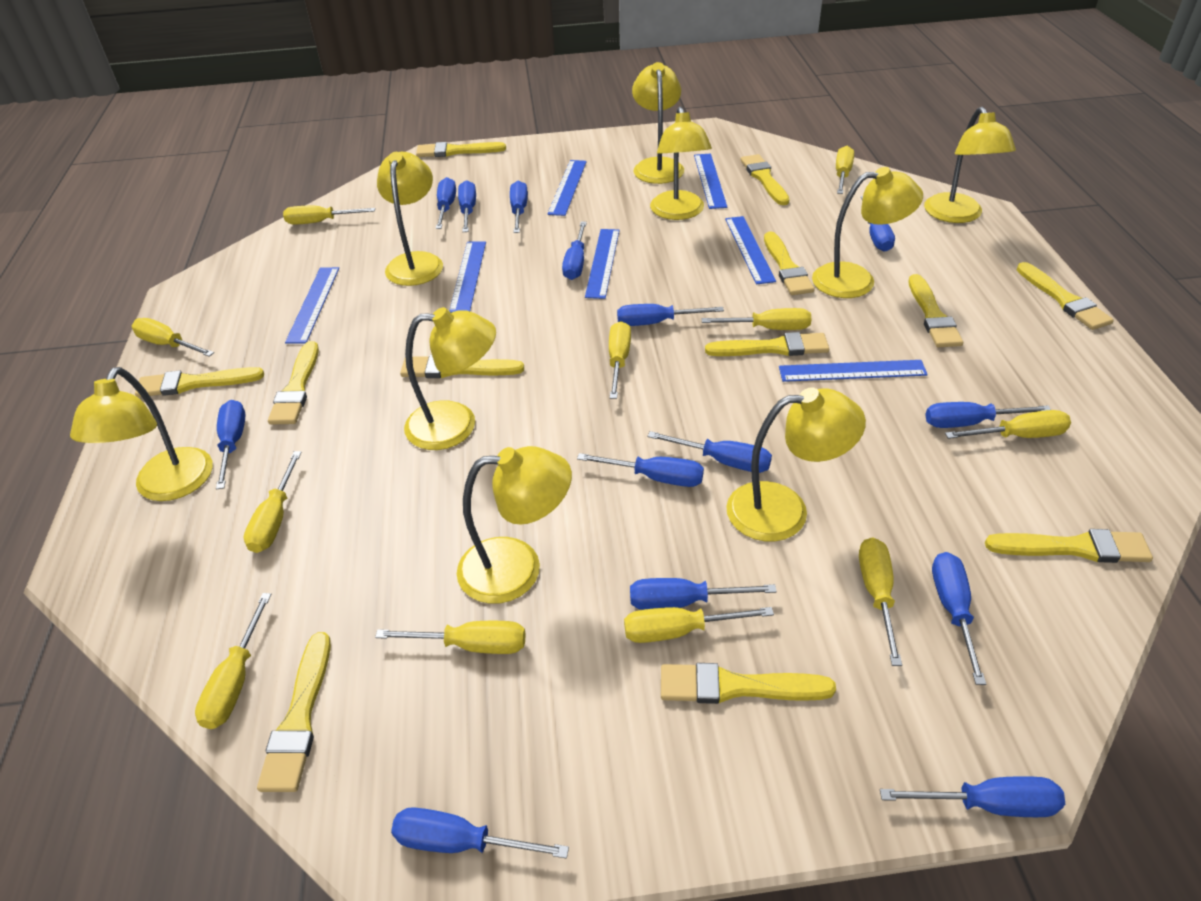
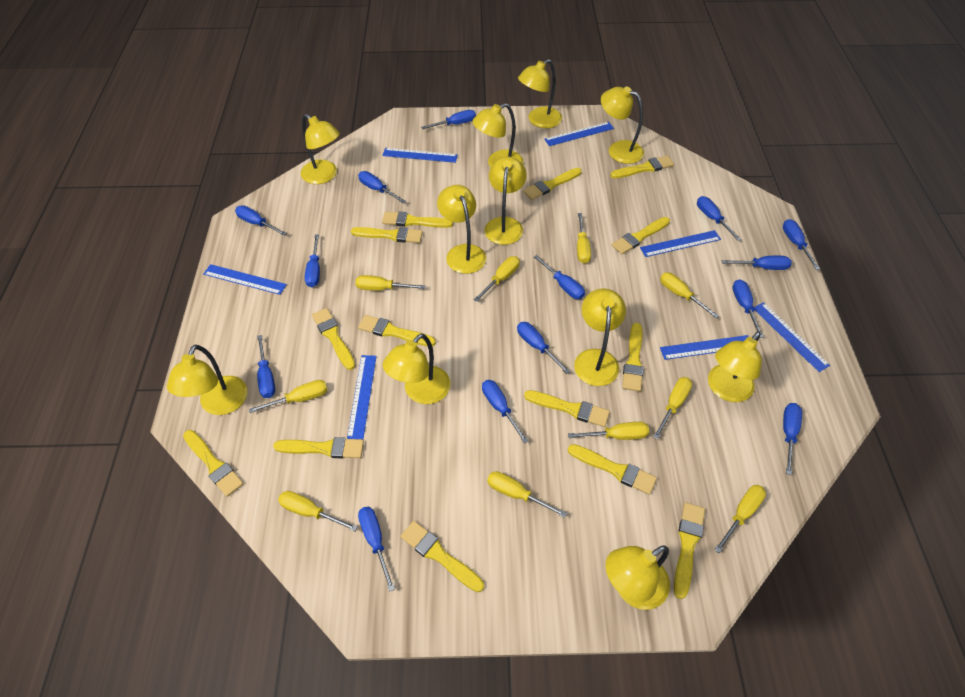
yellow brush: [135,367,264,397] [257,632,331,792] [268,341,319,425] [400,355,524,378] [416,142,506,157] [661,663,836,704] [705,332,829,356] [740,154,790,205] [764,231,815,295] [909,274,963,347] [985,529,1153,563] [1017,262,1114,330] = 12 -> [183,430,244,497] [273,437,364,458] [312,308,355,370] [351,227,423,243] [358,315,436,346] [382,212,453,228] [400,521,484,592] [523,168,582,200] [524,390,610,427] [568,444,657,495] [610,156,674,178] [612,217,670,254] [622,323,644,391] [674,502,705,599] = 14
yellow lamp: [70,367,213,501] [377,152,443,286] [404,307,496,450] [457,446,572,604] [632,62,684,184] [650,107,712,220] [726,387,866,541] [812,167,923,298] [924,107,1016,223] = 9 -> [167,345,247,415] [301,114,340,184] [383,334,450,404] [437,185,486,274] [472,103,524,168] [485,157,527,245] [518,59,562,128] [574,288,626,386] [601,86,644,164] [605,545,670,610] [708,332,762,402] = 11
yellow screwdriver: [132,318,214,357] [195,593,271,729] [244,451,302,553] [283,206,375,225] [375,621,526,654] [609,321,631,399] [624,607,774,643] [702,308,811,330] [836,146,854,194] [859,537,902,666] [945,410,1071,439] = 11 -> [249,380,327,413] [278,491,358,531] [355,275,425,291] [474,256,520,302] [487,471,567,518] [568,422,649,440] [577,213,591,264] [653,377,692,439] [660,272,719,318] [714,485,766,553] = 10

